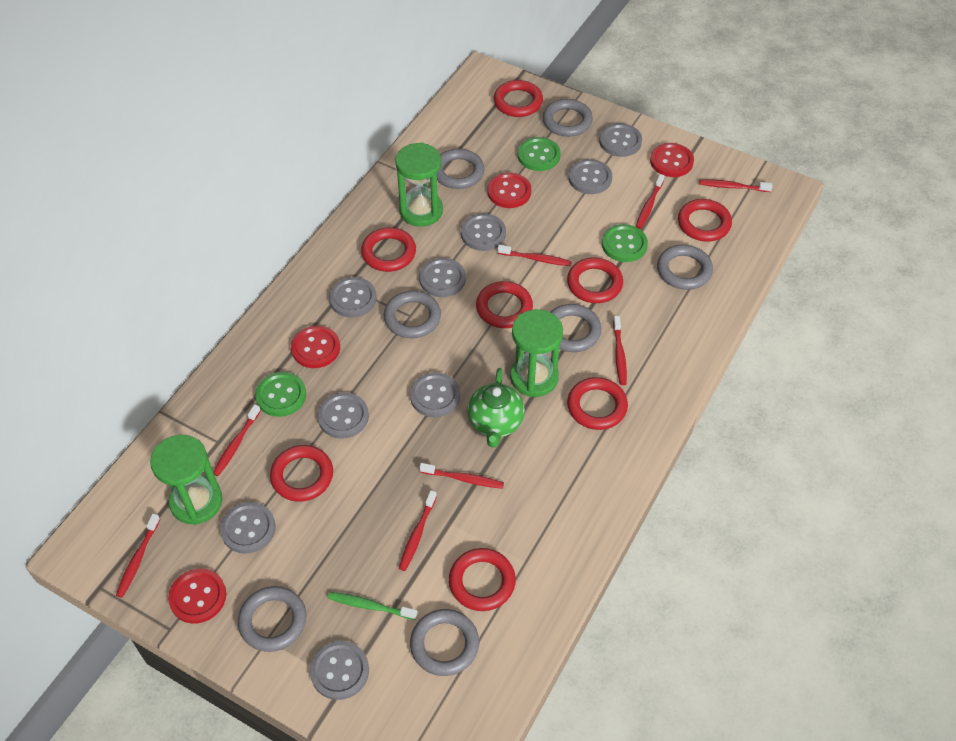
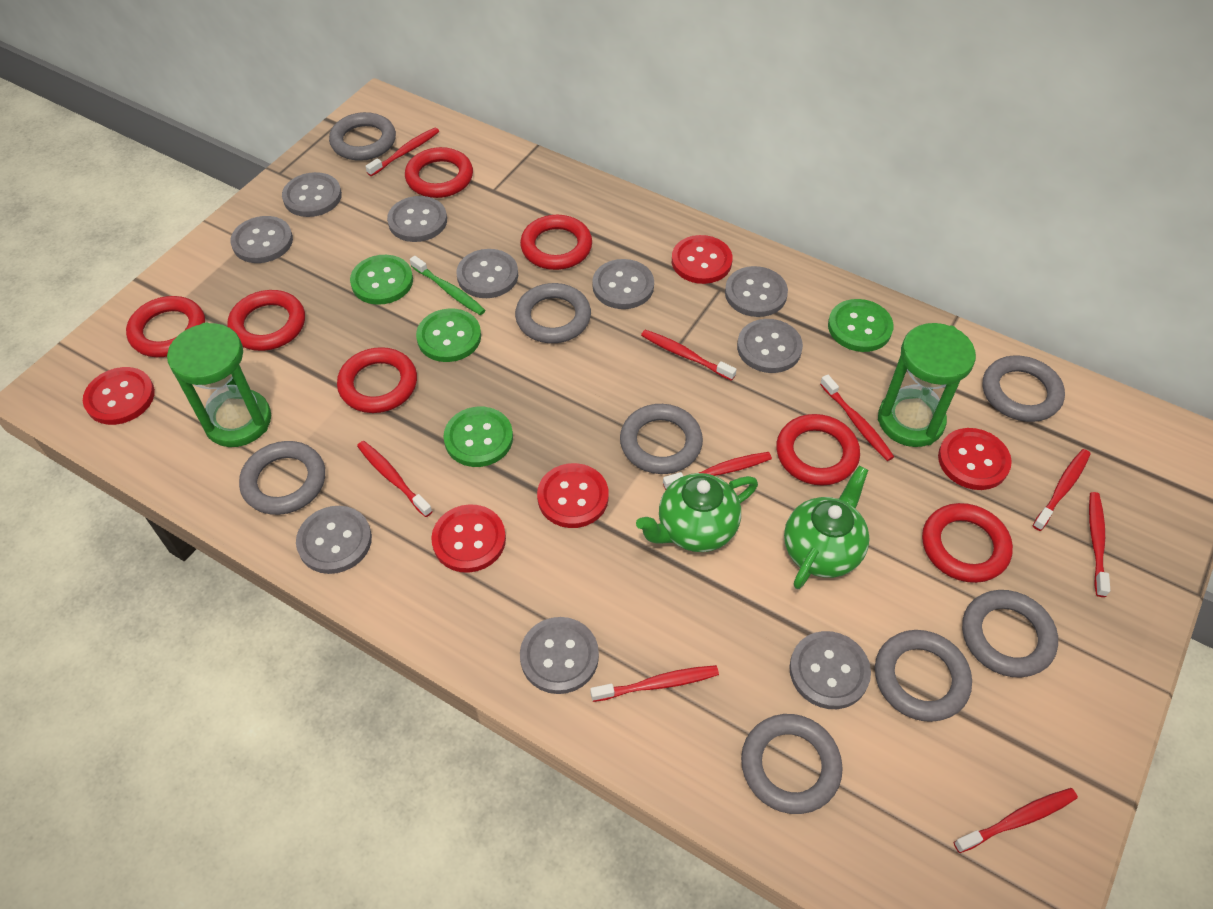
green button: [255,372,306,417] [518,137,560,171] [602,224,648,262] = 3 -> [350,255,413,305] [416,308,481,362] [444,407,513,467] [828,299,893,352] = 4
green hourglass: [150,435,222,525] [395,142,443,227] [510,309,563,397] = 3 -> [167,323,271,447] [878,323,976,447] = 2
green teapot: [468,368,525,448] = 1 -> [636,473,758,552] [784,466,870,589] = 2
grey button: [220,502,275,554] [310,641,369,700] [317,393,369,439] [329,277,377,318] [410,372,460,417] [419,258,466,297] [461,213,506,251] [568,159,612,194] [599,123,642,157] = 9 -> [231,216,293,263] [282,172,342,217] [296,506,372,574] [387,196,447,242] [456,249,518,298] [520,617,599,694] [592,259,654,309] [725,266,788,317] [737,319,803,373] [789,631,871,709] = 10
grey ring: [238,586,306,652] [384,291,441,338] [410,609,479,676] [437,149,484,189] [543,99,593,137] [551,304,601,352] [657,245,713,290] = 7 -> [239,441,325,515] [329,112,396,161] [515,283,591,343] [620,404,703,474] [741,714,843,814] [875,630,972,722] [962,590,1058,678] [983,355,1065,422] = 8
red button: [168,568,226,624] [291,326,340,368] [487,173,531,208] [650,143,694,177] = 4 -> [83,367,155,425] [431,504,506,573] [537,463,609,528] [672,235,733,284] [938,428,1012,490] = 5
red ring: [270,445,333,502] [361,227,416,272] [449,548,516,611] [476,281,533,328] [494,80,543,117] [567,258,623,303] [567,377,628,430] [678,199,732,242] = 8 -> [126,296,205,357] [227,290,305,351] [337,347,417,413] [405,147,473,198] [520,215,592,270] [776,414,860,485] [922,503,1013,583] = 7
red toothbrush: [116,514,160,598] [213,404,261,476] [399,490,437,571] [419,463,504,489] [497,245,572,266] [613,316,627,385] [636,174,664,229] [699,180,773,192] = 8 -> [357,441,433,517] [365,128,439,176] [590,665,719,702] [641,330,737,381] [663,452,772,490] [820,375,894,461] [954,788,1078,853] [1033,449,1091,531] [1089,492,1110,597] = 9

